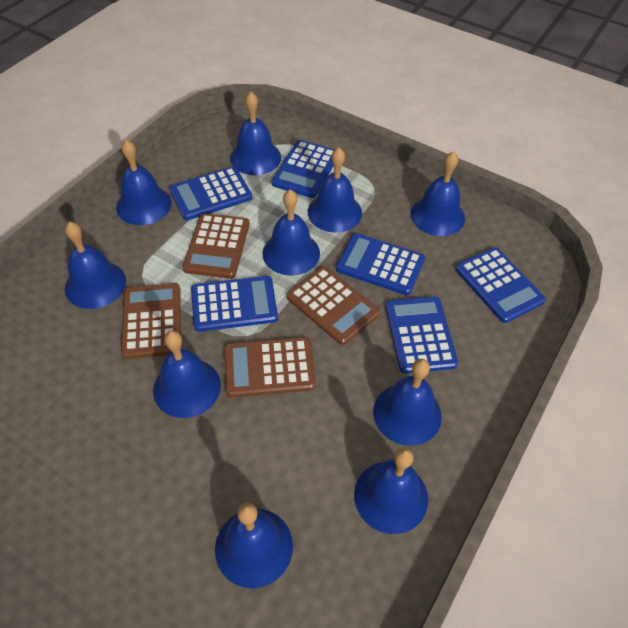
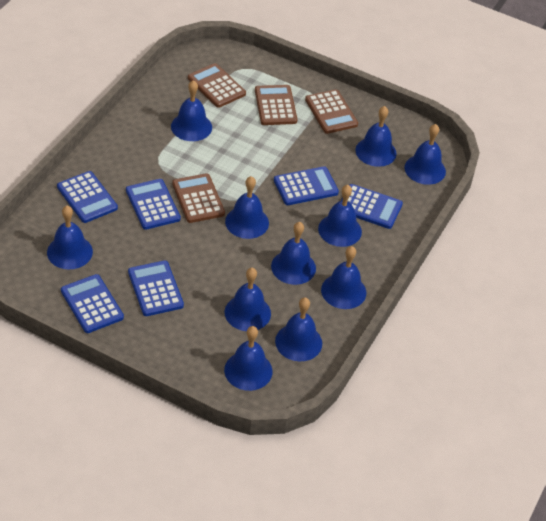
blue bell: [65,222,126,309] [116,140,172,225] [153,330,221,418] [215,503,293,588] [230,92,281,175] [262,189,320,276] [308,148,362,232] [354,448,428,534] [373,359,442,446] [410,151,465,236] = 10 -> [47,206,93,269] [171,80,212,141] [224,326,272,391] [225,176,269,239] [225,268,271,331] [271,222,316,285] [275,297,322,361] [318,185,362,247] [321,246,366,309] [355,106,397,167] [404,124,446,185] = 11

